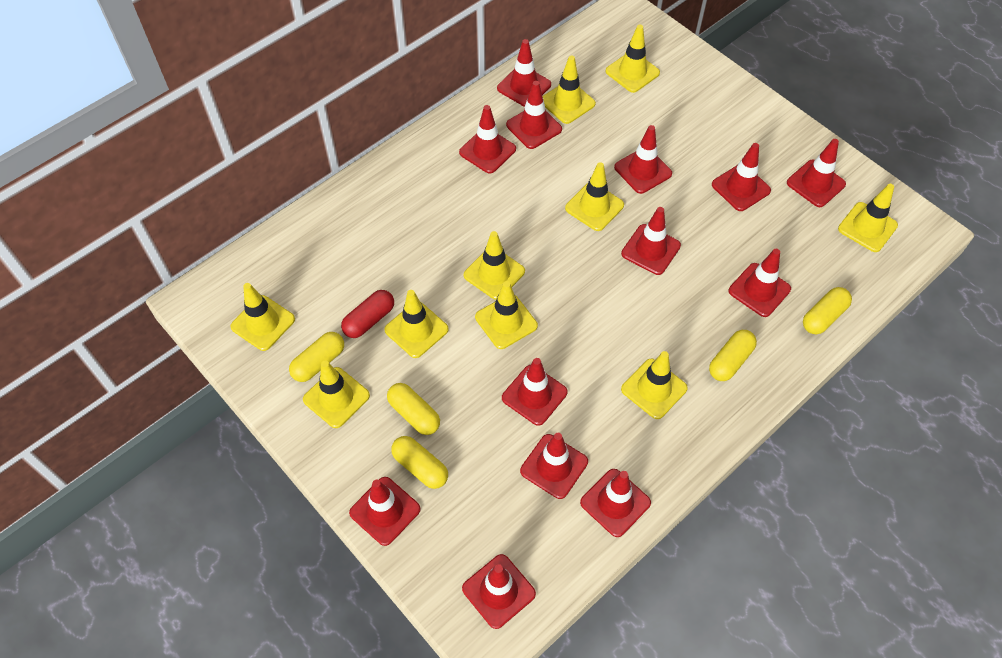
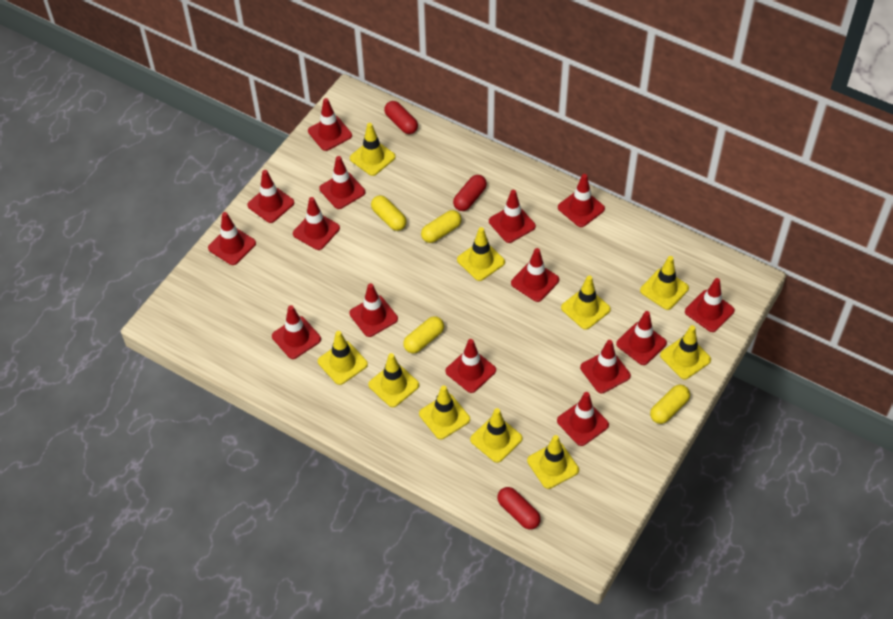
red capsule: [341,290,394,338] = 1 -> [384,101,418,134] [453,175,487,211] [497,487,541,530] = 3
red traffic cone: [349,477,421,546] [459,105,516,174] [462,554,536,629] [497,39,551,107] [502,358,568,426] [506,81,562,149] [520,433,588,499] [580,469,651,537] [614,125,672,194] [621,207,681,275] [712,143,771,211] [729,249,791,317] [787,139,846,207] = 13 -> [208,212,256,265] [247,170,294,223] [272,305,321,359] [293,197,340,250] [308,98,352,151] [319,156,365,209] [349,283,398,337] [445,339,496,393] [489,190,536,243] [511,248,559,302] [557,392,609,446] [558,174,605,227] [580,340,631,393] [616,311,667,365] [685,278,735,332] = 15
yellow capsule: [289,332,344,382] [387,383,440,435] [391,436,448,489] [709,330,757,381] [803,287,852,334] = 5 -> [371,195,407,231] [403,316,444,354] [421,210,462,243] [650,385,690,424] = 4

